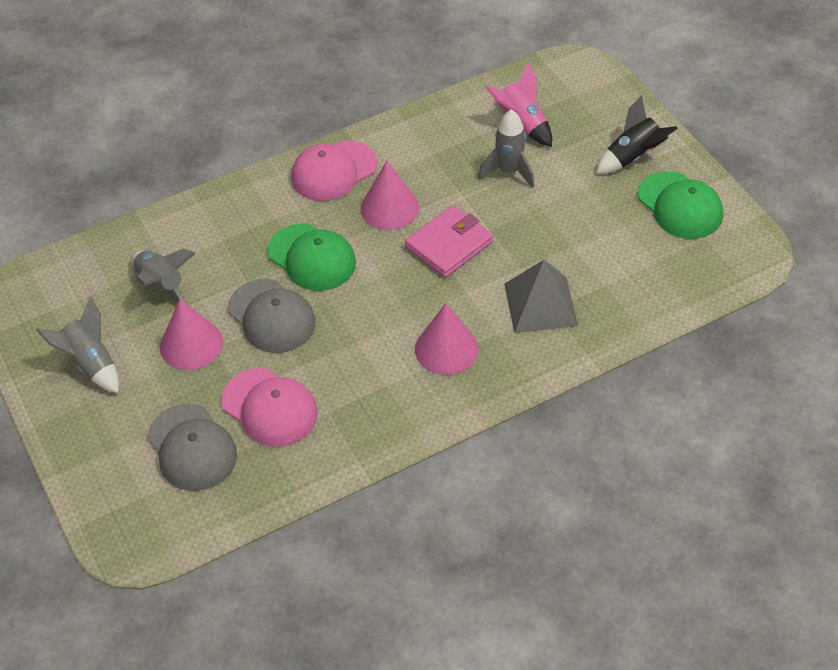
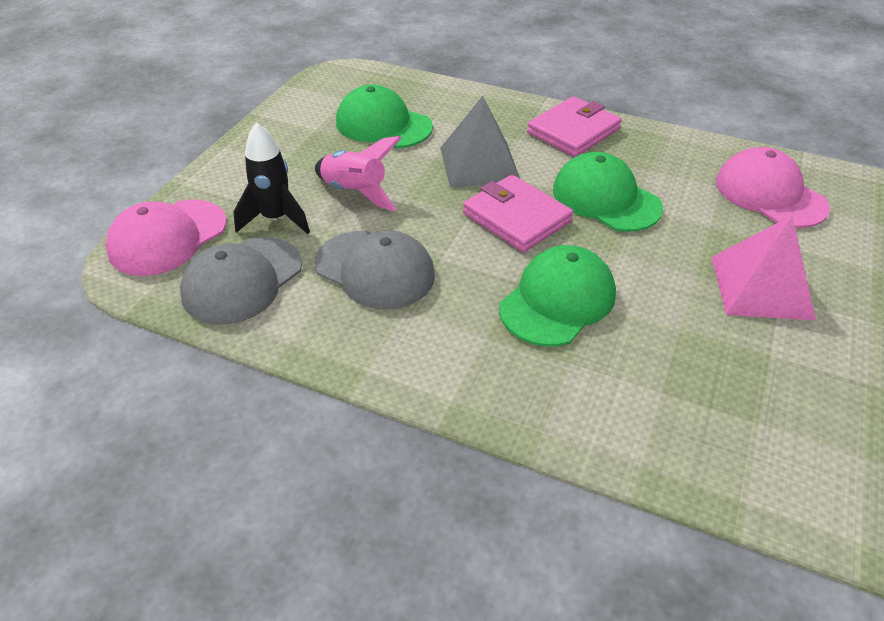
green cap: [268,223,356,291] [638,171,723,239] = 2 -> [336,85,433,148] [499,245,616,346] [553,152,663,232] = 3
grey rocket: [36,297,119,393] [132,249,196,303] [478,109,535,188] = 3 -> none = 0
pink cone: [160,299,223,370] [361,160,419,230] [415,303,478,375] = 3 -> none = 0
pink pyramid: none = 0 -> [711,215,816,320] = 1
pink wallet: [405,205,493,278] = 1 -> [463,175,573,252] [527,96,622,157] = 2

